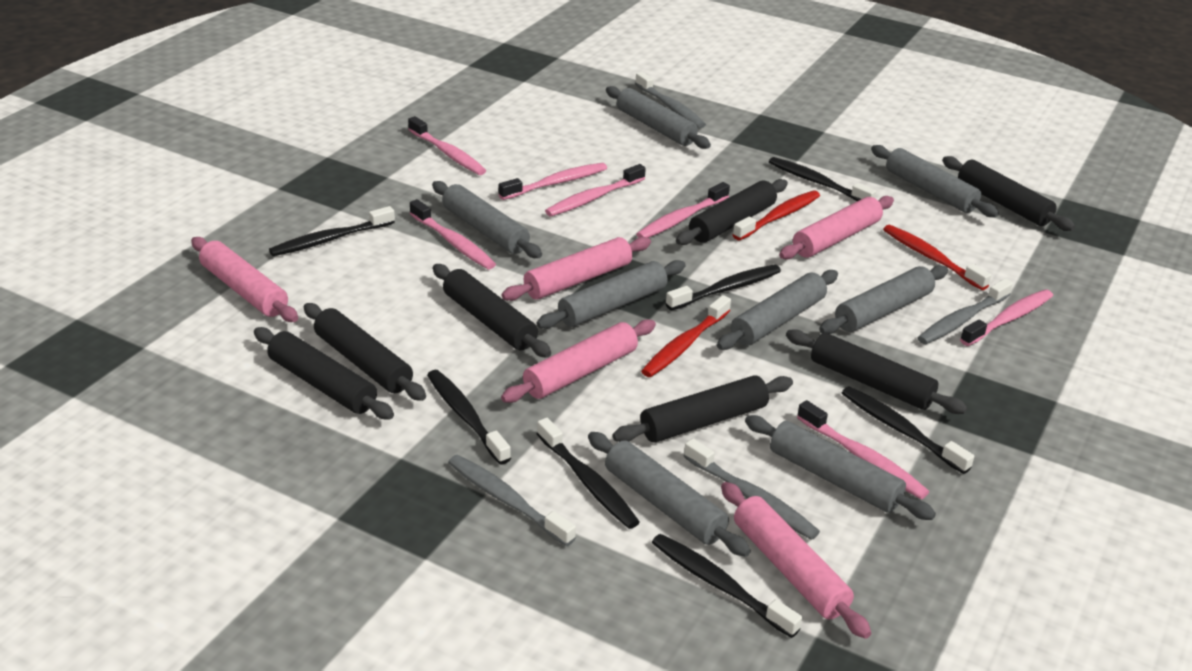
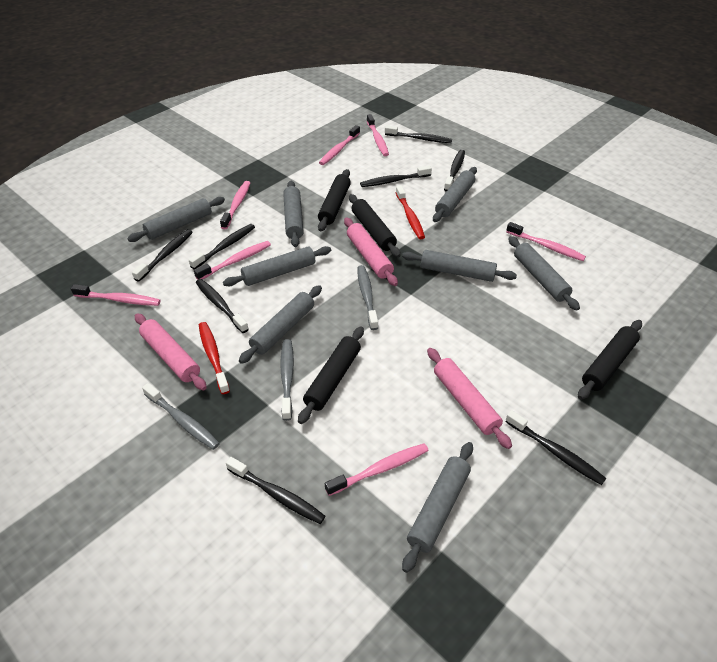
black rolling pin: [254,327,394,419] [304,303,426,401] [433,264,551,358] [612,375,793,442] [676,179,788,245] [786,329,967,414] [942,156,1075,231] = 7 -> [298,326,364,424] [318,169,351,232] [349,194,401,258] [578,320,642,400] = 4
black toothbrush: [269,206,395,256] [427,370,511,465] [537,418,640,529] [652,534,802,638] [666,265,781,311] [769,157,876,201] [842,386,974,474] = 7 -> [132,229,193,282] [189,224,255,270] [196,279,249,333] [226,457,325,524] [360,166,432,187] [385,125,452,143] [444,150,465,192] [505,410,606,485] = 8
grey toothbrush: [448,455,576,546] [635,72,706,128] [684,438,820,540] [917,279,1013,344] = 4 -> [142,383,220,450] [280,339,294,421] [357,265,378,330] = 3
pink rolling pin: [191,237,298,322] [501,319,656,403] [502,237,651,301] [721,482,871,639] [779,196,894,260] = 5 -> [135,313,207,390] [344,217,398,286] [427,348,512,449] = 3
red toothbrush: [641,295,731,377] [733,190,820,240] [883,224,992,290] = 3 -> [199,322,230,394] [396,185,425,239] = 2

